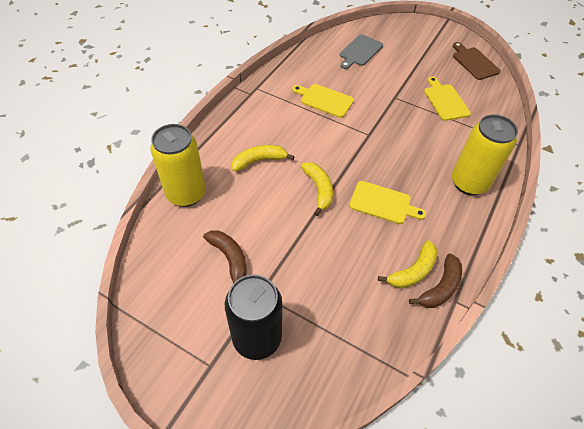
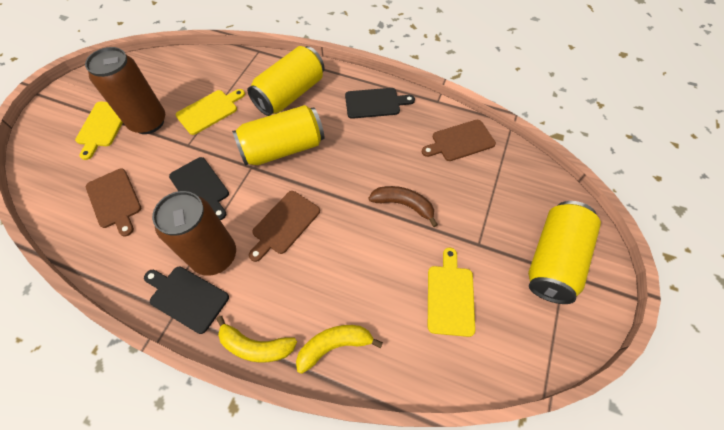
black can: [225,274,282,360] = 1 -> none = 0
black cutting board: none = 0 -> [144,267,229,334] [169,157,229,220] [345,88,415,119] = 3
brown banana: [203,230,247,284] [409,253,462,308] = 2 -> [368,186,438,227] = 1
brown can: none = 0 -> [85,47,165,134] [152,191,236,276] = 2
brown cutting board: [453,42,501,80] = 1 -> [86,169,141,237] [249,191,320,262] [422,120,496,161] = 3
grey cutting board: [340,34,383,69] = 1 -> none = 0
yellow banana: [232,145,295,172] [301,162,333,216] [378,240,438,288] = 3 -> [216,316,297,363] [296,325,383,374] = 2
yellow can: [150,124,206,207] [452,114,518,195] = 2 -> [232,105,324,166] [247,46,325,116] [528,201,601,304] = 3

